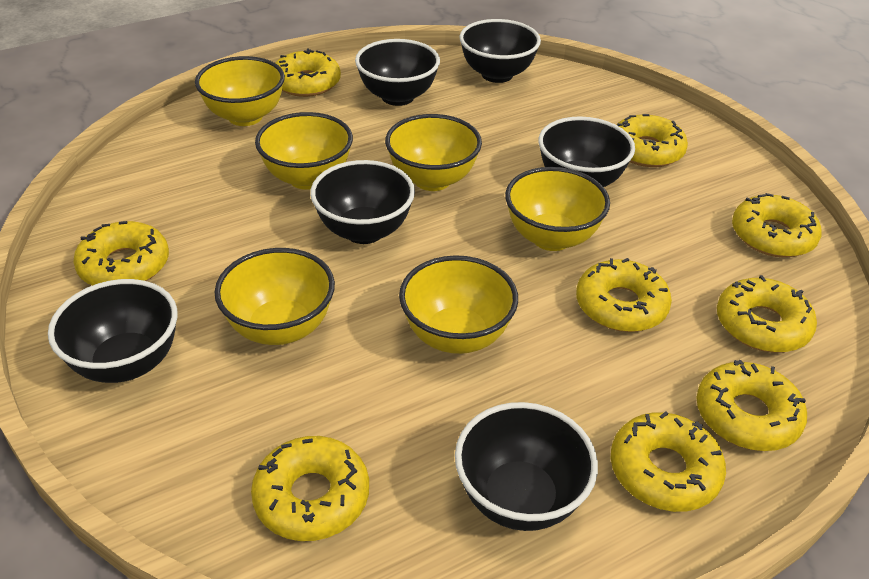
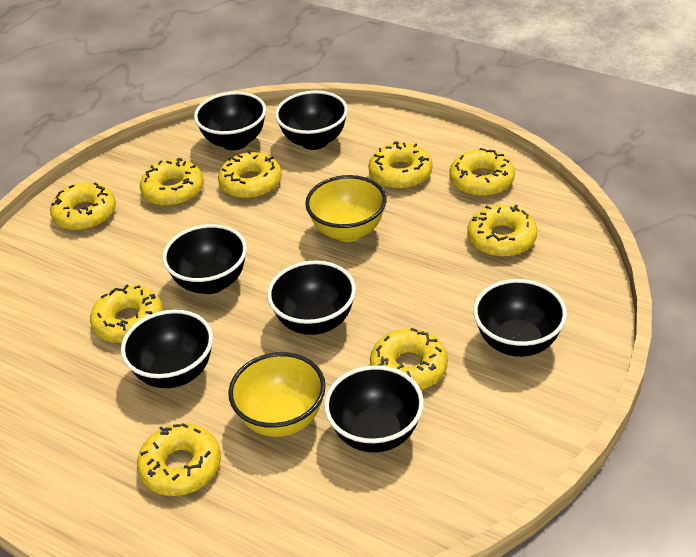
black bowl: [48,279,177,383] [310,160,415,244] [355,39,440,106] [455,402,598,531] [459,19,541,83] [538,117,635,187] = 6 -> [121,310,213,388] [162,224,247,294] [194,92,266,150] [267,260,356,335] [275,91,348,150] [324,365,424,453] [473,279,567,357] = 7
yellow bowl: [195,56,285,126] [215,248,335,345] [255,112,353,190] [385,114,482,191] [399,255,518,354] [505,167,610,251] = 6 -> [228,352,326,437] [305,175,387,242] = 2

